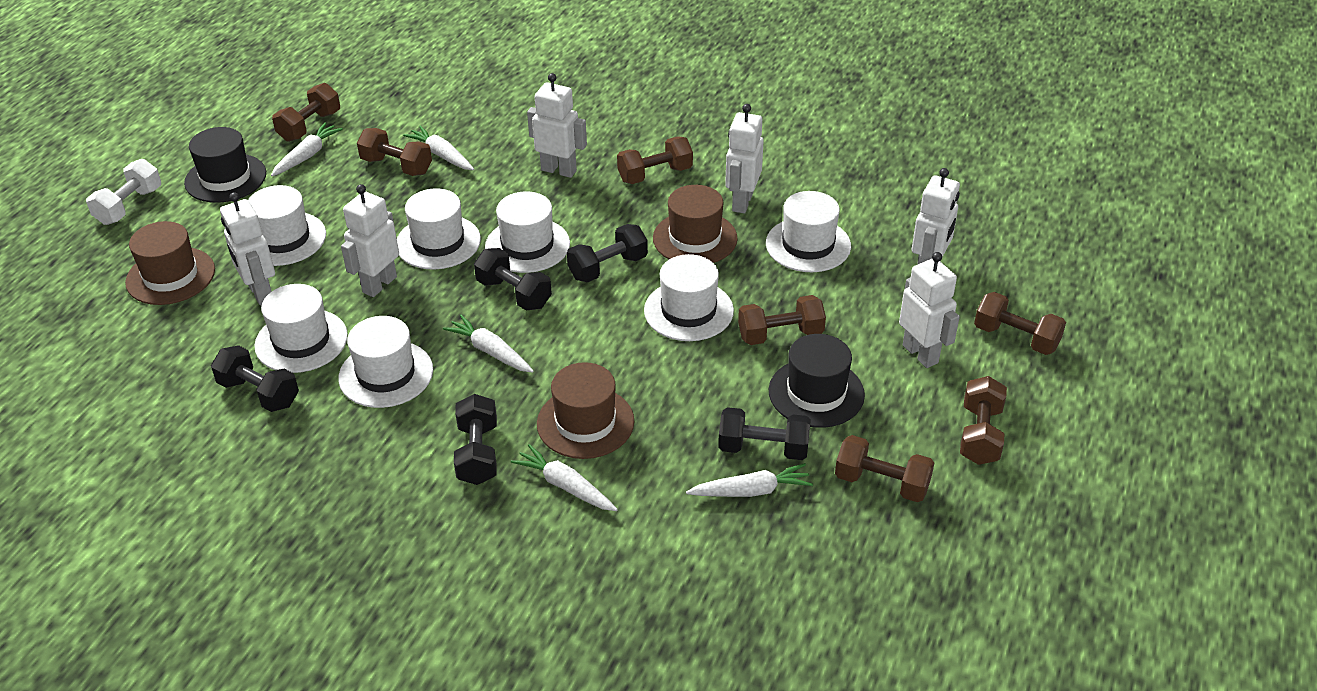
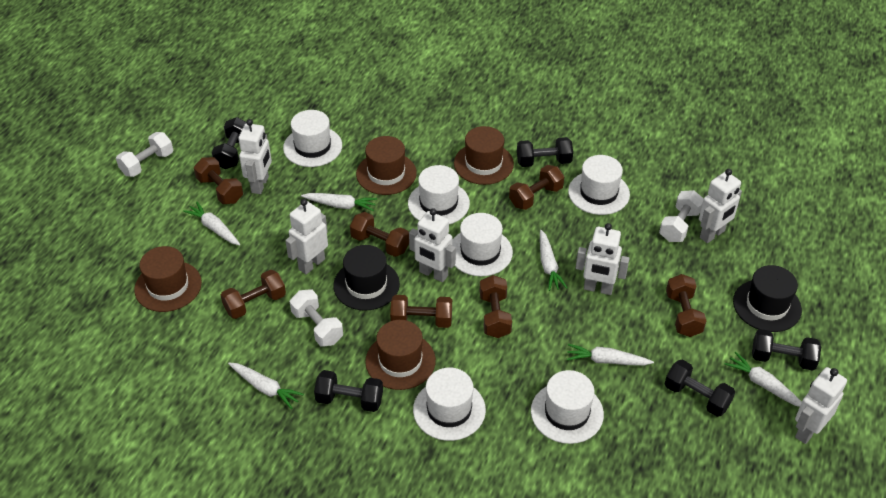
brown hat: [125,221,215,305] [537,362,635,459] [653,185,738,263] = 3 -> [134,246,202,312] [356,136,417,195] [365,320,436,390] [454,126,514,185] = 4
white carrot: [271,122,343,176] [403,125,474,170] [443,315,534,373] [511,444,618,511] [686,463,813,497] = 5 -> [183,202,241,246] [228,362,304,409] [301,193,377,211] [540,230,567,291] [567,344,654,366] [725,352,802,407] = 6
white dumbbell: [86,159,161,225] = 1 -> [116,132,173,177] [290,289,343,347] [659,190,703,242] = 3
white hat: [248,185,326,266] [254,284,348,373] [338,316,433,408] [397,188,481,269] [485,192,570,273] [644,254,734,341] [766,191,851,272] = 7 -> [283,110,342,167] [408,165,470,224] [413,368,486,441] [452,213,513,276] [531,370,604,444] [568,155,630,215] = 6

